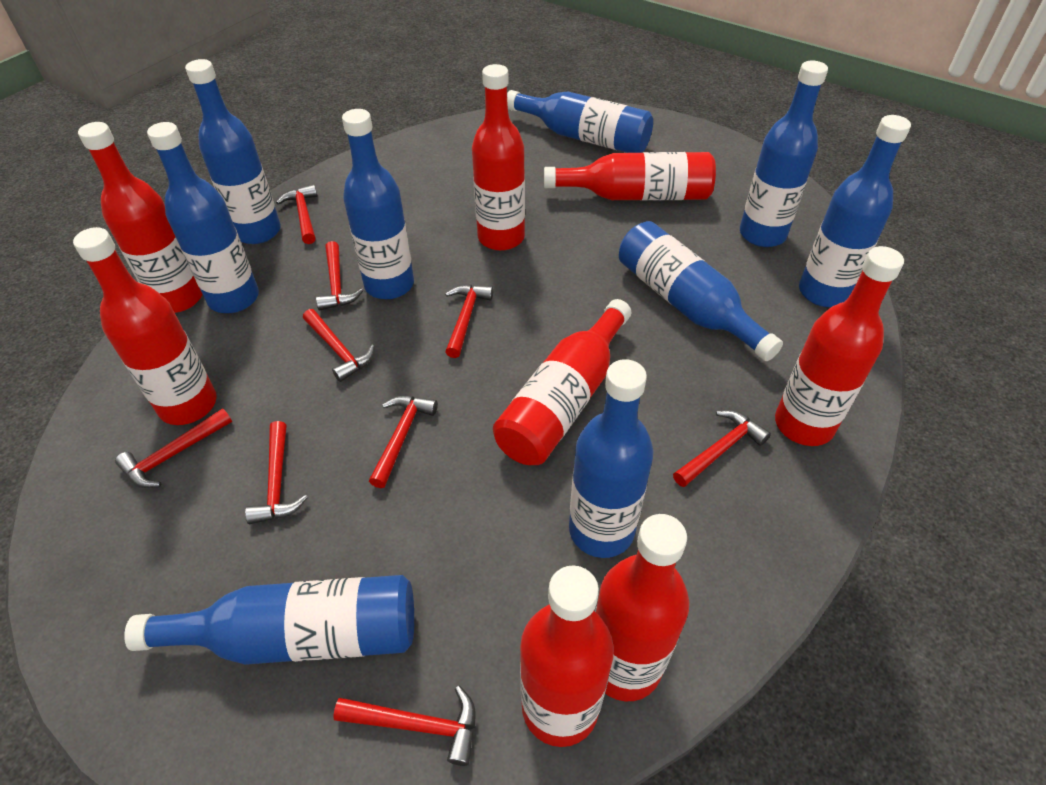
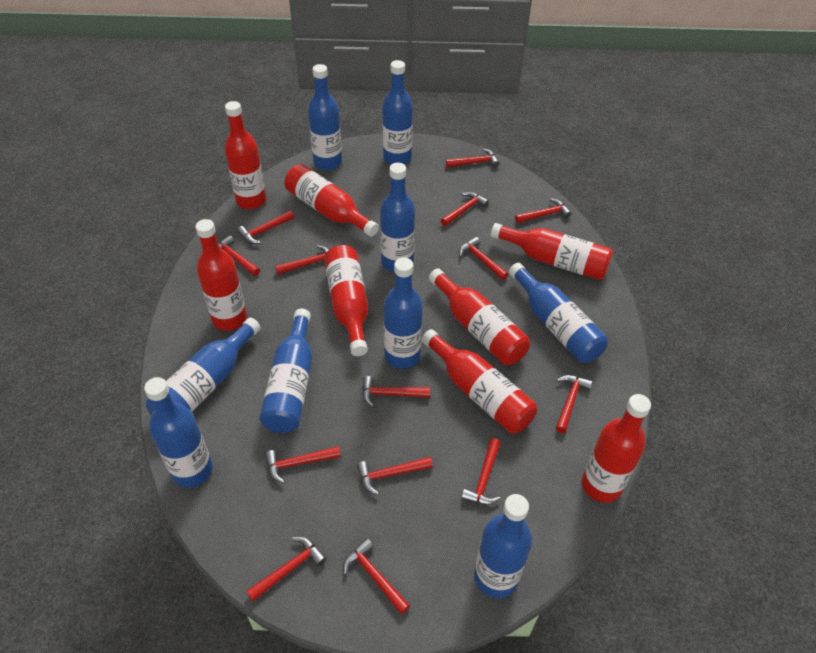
red hammer: [115,408,232,488] [245,421,308,524] [276,184,317,244] [303,309,375,382] [316,241,364,311] [333,686,475,766] [369,396,438,488] [445,284,493,358] [673,410,771,487] = 9 -> [218,235,260,276] [237,211,294,244] [246,537,327,601] [265,446,341,484] [275,245,329,275] [343,538,410,614] [357,457,433,495] [362,376,430,407] [441,192,489,226] [446,149,499,167] [459,237,508,280] [461,438,501,505] [515,198,572,223] [556,375,593,433] = 14

